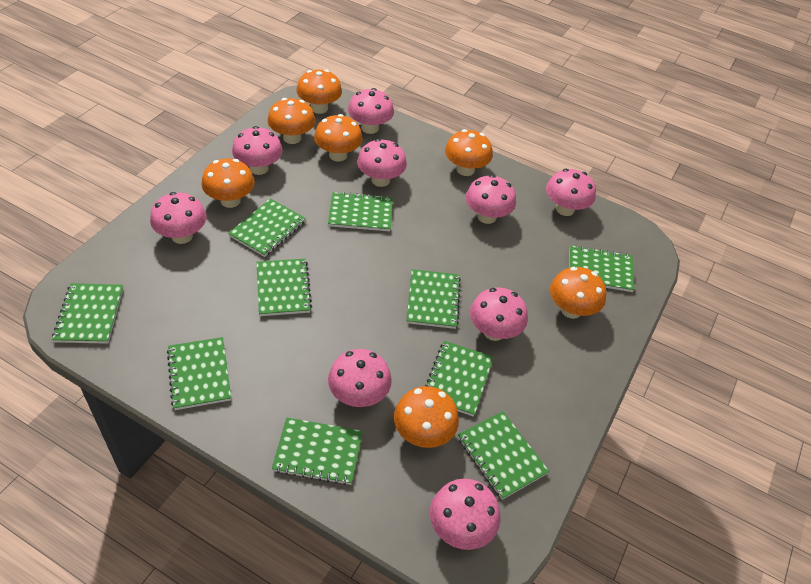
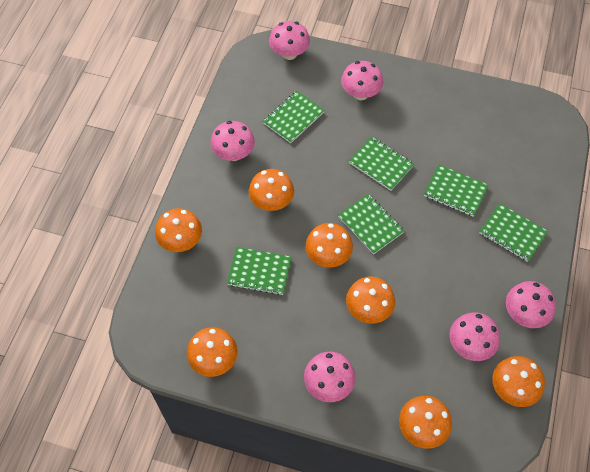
green notebook: [52,283,123,344] [167,337,231,410] [228,198,306,257] [257,259,312,316] [272,418,363,485] [328,192,393,231] [406,269,461,329] [425,341,494,417] [458,411,549,500] [569,245,635,292] = 10 -> [227,247,291,295] [263,91,325,143] [338,194,404,254] [349,137,414,191] [424,165,489,217] [479,203,548,262] = 6
pink mushroom: [150,192,207,244] [232,126,283,175] [328,349,392,407] [348,88,394,134] [357,139,407,187] [430,479,501,550] [466,175,516,224] [470,287,528,341] [546,169,596,216] = 9 -> [211,121,255,161] [269,21,310,60] [304,352,356,402] [341,61,383,100] [449,312,500,361] [506,281,556,328] = 6

